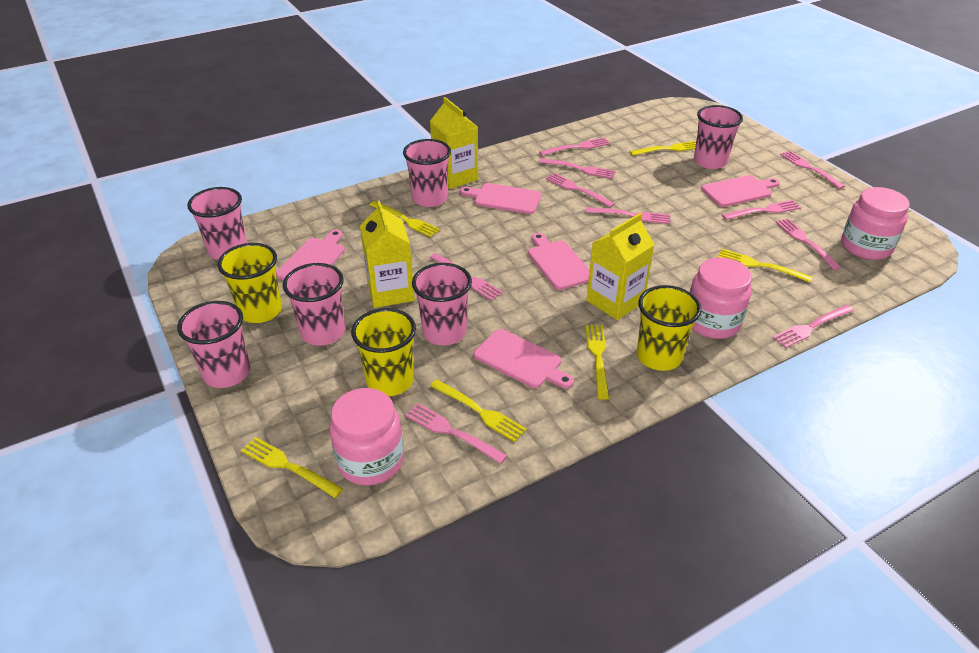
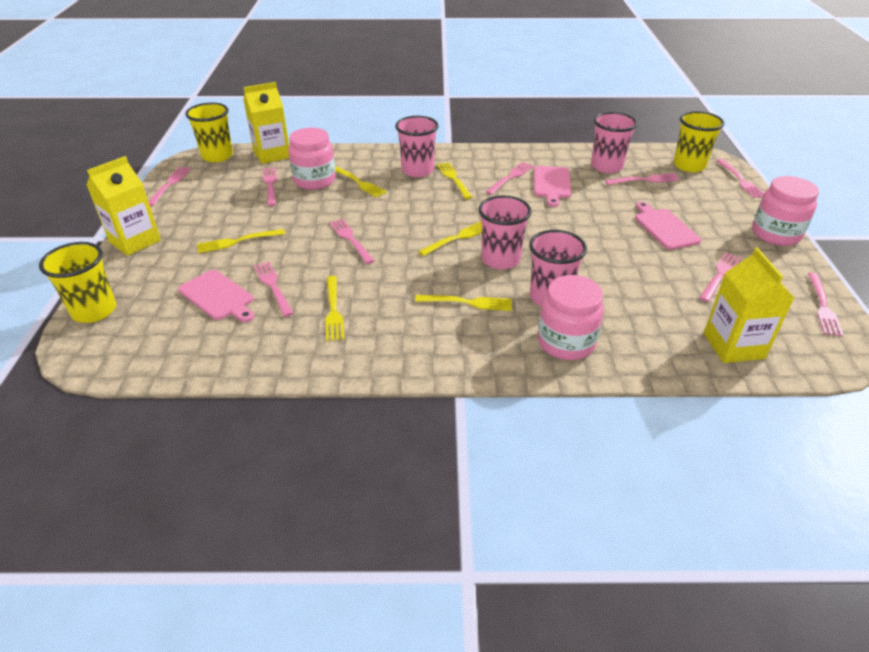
pink cup: [177,301,250,388] [187,187,247,260] [283,263,345,346] [403,139,451,207] [412,263,472,345] [694,105,743,169] = 6 -> [395,116,439,177] [478,195,532,270] [529,230,587,307] [591,112,638,173] = 4
pink cutting board: [276,230,345,280] [460,183,542,214] [473,329,574,389] [528,233,590,290] [701,175,780,207] = 5 -> [178,270,254,323] [534,166,571,207] [635,202,701,250] = 3
pink fork: [405,403,508,464] [430,253,503,301] [538,158,616,179] [539,138,610,156] [546,173,615,208] [585,207,670,224] [722,200,801,220] [772,305,854,348] [776,218,842,270] [780,151,845,189] = 10 -> [149,167,191,206] [253,261,293,317] [263,167,277,206] [329,219,375,264] [486,162,534,195] [605,173,680,185] [699,252,741,302] [716,159,764,198] [808,272,844,337] = 9

